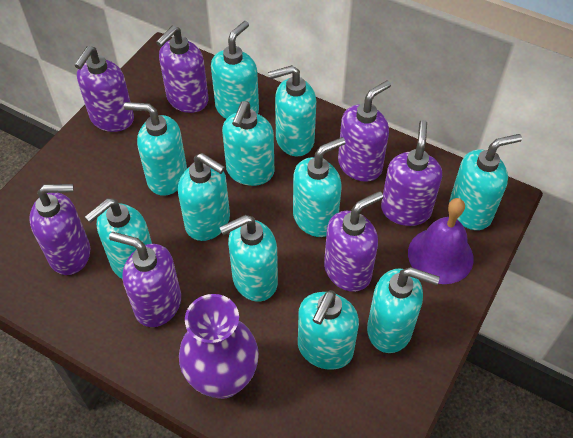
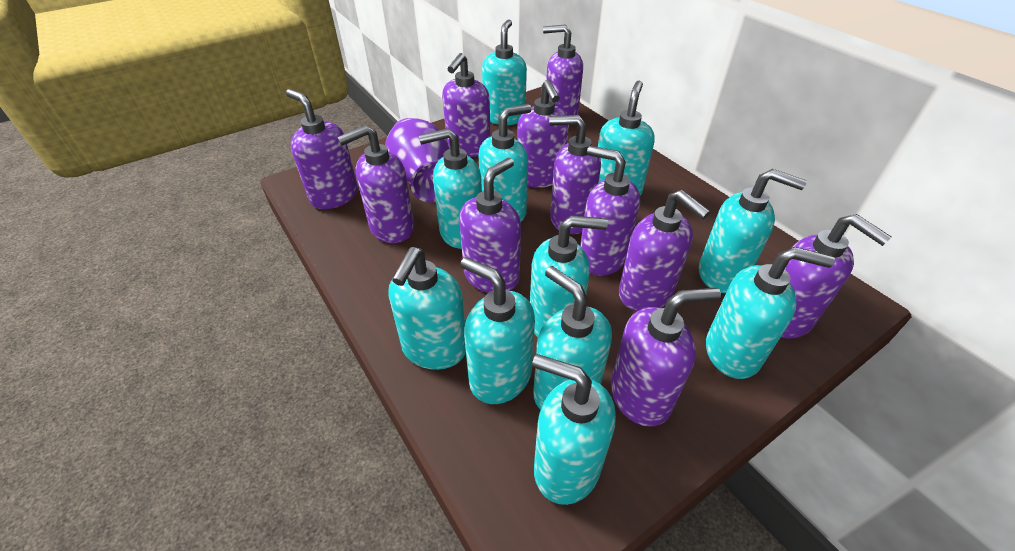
purple bell: [408,198,474,284] = 1 -> none = 0
purple soap dispenser: [29,184,90,275] [74,46,134,132] [109,232,181,327] [156,26,209,113] [324,191,383,292] [338,80,391,182] [381,120,442,226] = 7 -> [286,89,358,209] [337,125,414,243] [442,53,491,157] [459,158,521,293] [517,79,569,188] [543,24,583,115] [549,115,601,234] [580,146,640,276] [611,288,721,427] [619,190,710,311] [781,214,892,338] = 11

